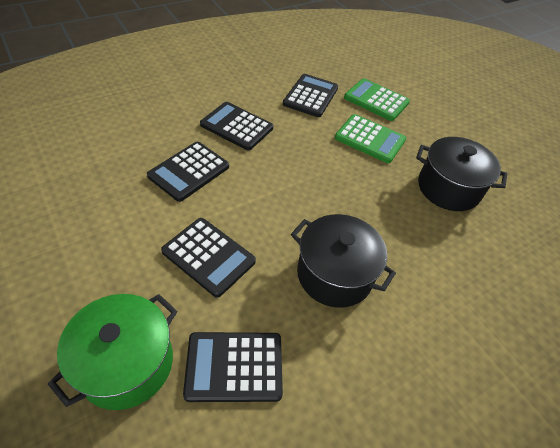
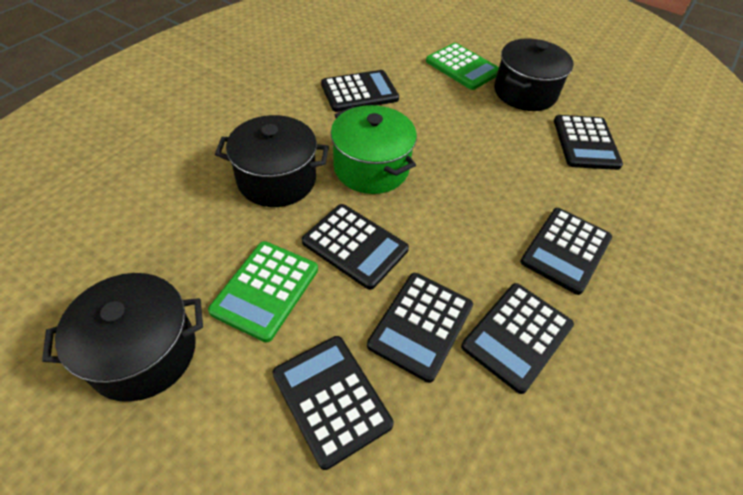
black calculator: [147,142,229,202] [161,218,256,298] [183,332,283,402] [200,102,273,150] [283,74,338,117] = 5 -> [272,336,394,470] [302,204,409,290] [321,70,399,112] [367,273,473,383] [461,283,574,394] [520,208,612,295] [554,115,623,170] = 7
black pot: [291,214,396,308] [416,137,507,211] = 2 -> [42,273,203,402] [215,115,329,207] [494,38,574,111] = 3

